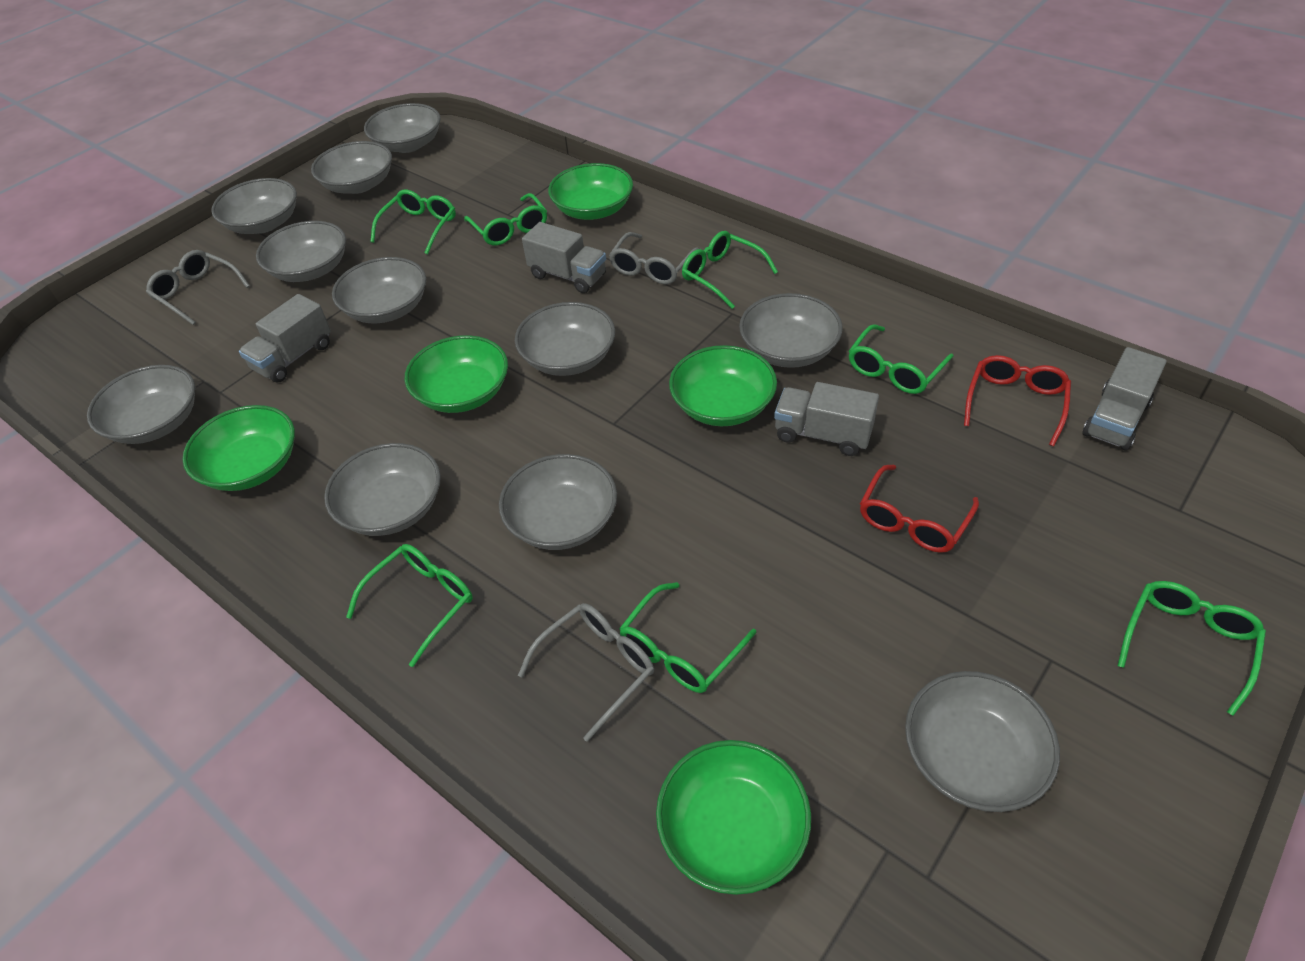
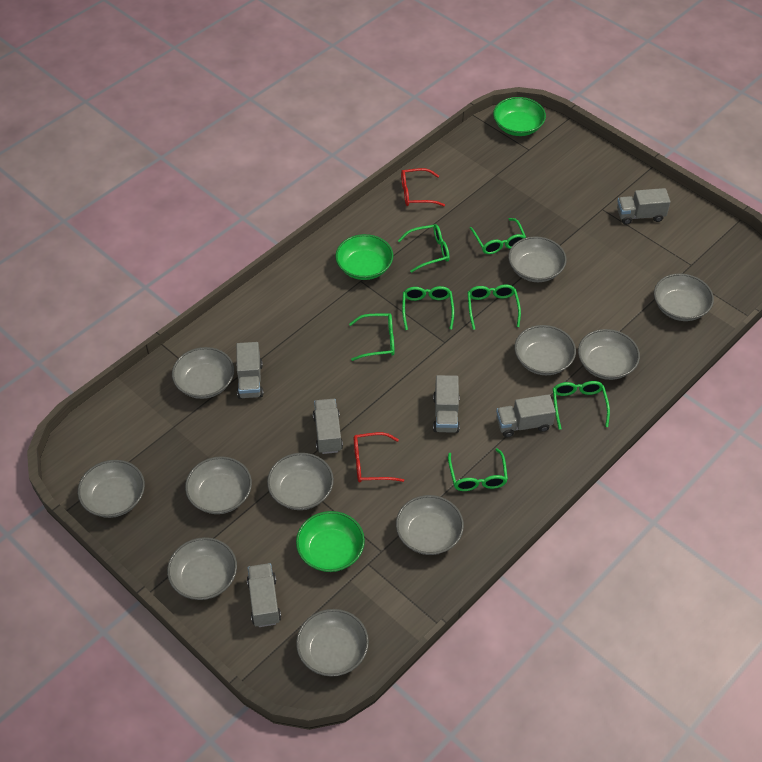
green bowl: [182,405,295,491] [404,335,508,413] [548,163,633,220] [656,740,811,895] [669,345,777,426] = 5 -> [296,511,365,572] [335,234,393,280] [493,97,546,136] = 3
grey glasses: [146,250,250,325] [518,603,654,742] [609,232,700,284] = 3 -> none = 0
grey truck: [239,294,331,382] [522,222,606,293] [774,382,879,456] [1082,347,1167,451] = 4 -> [236,342,263,399] [247,563,281,627] [313,399,343,454] [433,375,460,433] [496,394,556,437] [617,188,670,225] = 6

